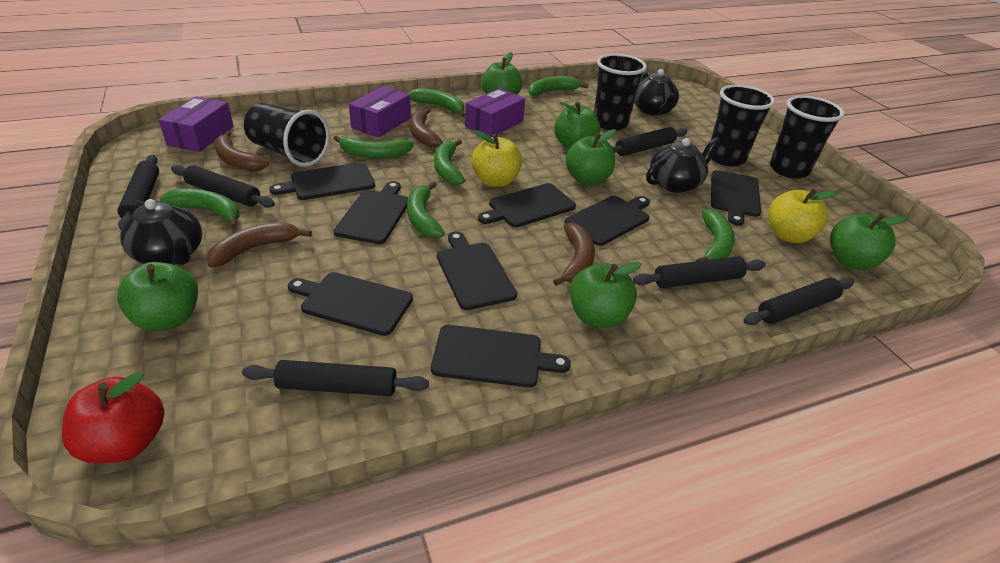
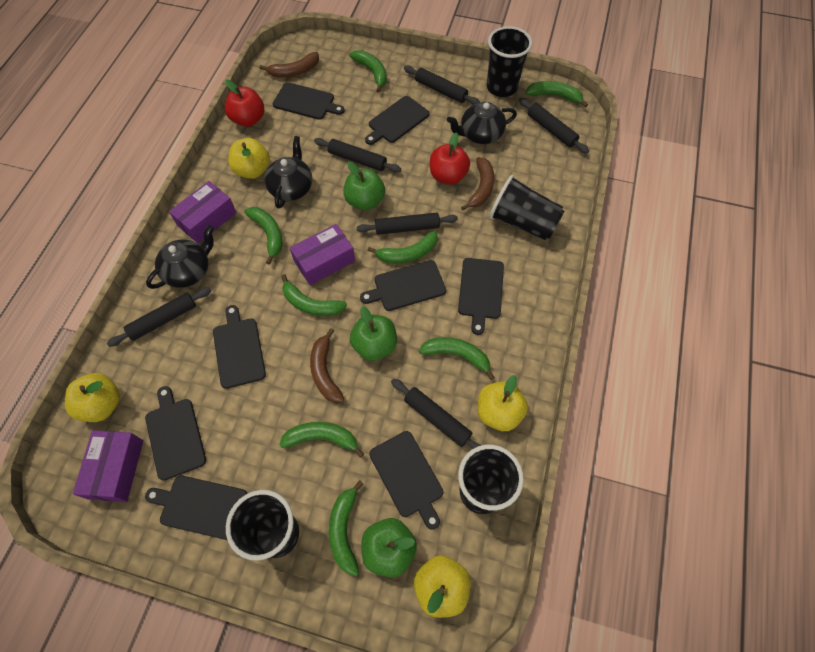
brown banana: [206,222,312,268] [214,131,269,171] [409,108,443,148] [553,223,595,286] = 4 -> [260,52,319,77] [310,328,344,403] [461,157,494,210] = 3
green apple: [117,262,198,331] [482,52,523,95] [554,102,600,149] [565,129,616,185] [570,262,642,328] [830,213,908,270] = 6 -> [343,162,385,210] [350,306,397,361] [361,518,417,578] = 3
green banana: [159,188,240,229] [333,135,414,159] [407,182,445,238] [408,88,465,117] [434,139,465,185] [528,76,589,96] [696,210,735,261] = 7 -> [244,207,282,265] [279,422,364,458] [281,274,347,316] [329,480,363,576] [350,50,387,93] [368,231,438,263] [419,337,495,380] [525,81,588,108] = 8
red apple: [62,372,164,464] = 1 -> [225,80,264,127] [430,132,470,184] = 2
yellow apple: [471,130,522,187] [768,189,838,243] = 2 -> [65,373,120,422] [228,138,270,179] [414,555,471,618] [477,375,528,431] = 4

